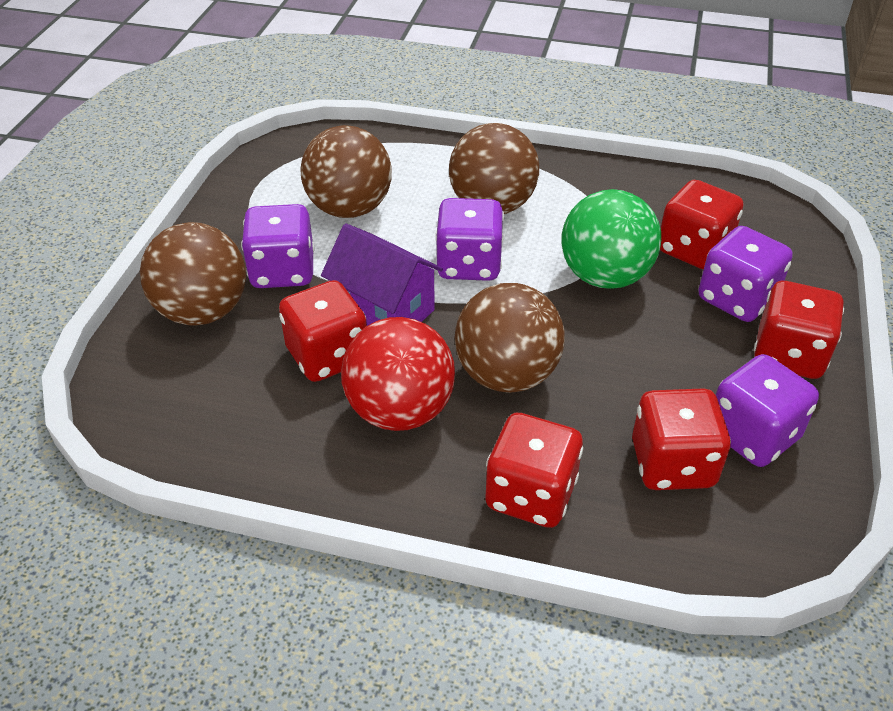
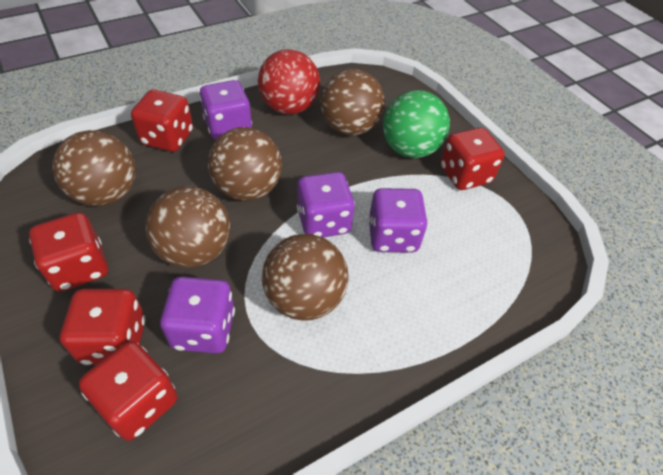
brown ball: [140,222,246,325] [300,125,392,218] [449,123,539,214] [455,283,565,393] = 4 -> [53,130,136,206] [145,186,230,268] [208,127,282,201] [262,234,348,321] [320,69,385,136] = 5
purple house: [321,223,443,326] = 1 -> none = 0

